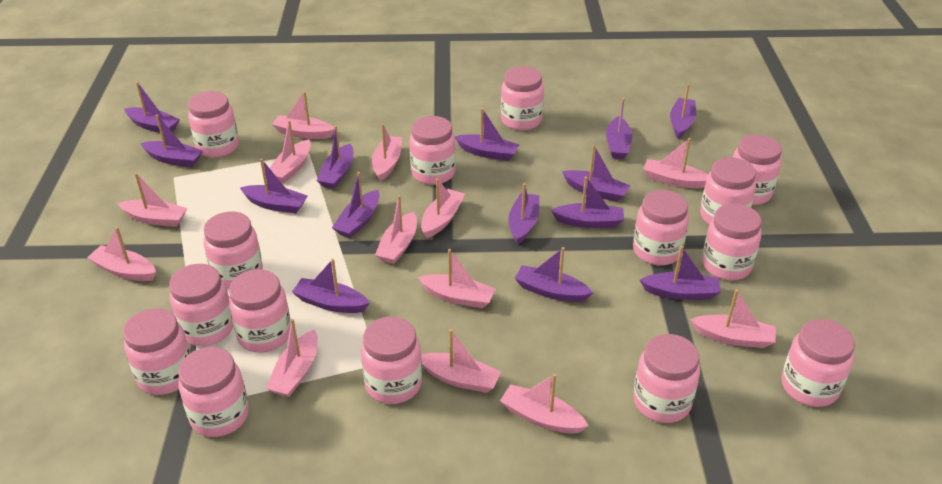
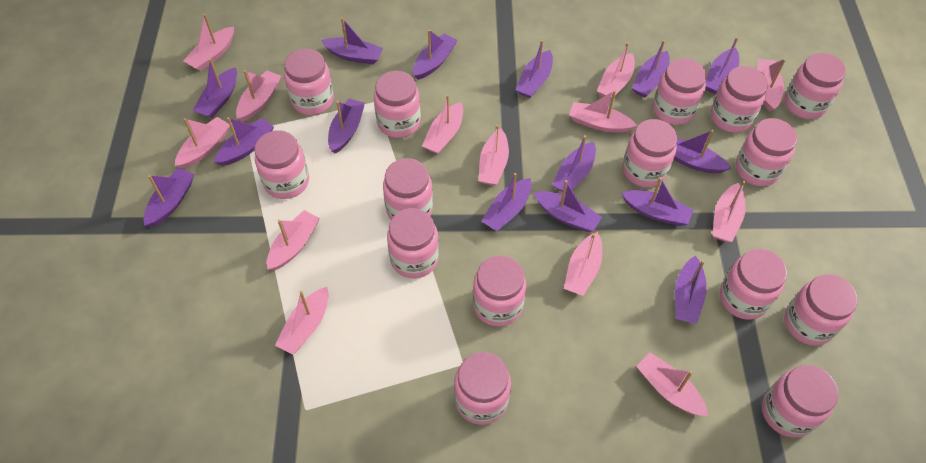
purple boat: [124,82,180,133] [140,114,203,167] [240,159,307,213] [292,258,370,313] [317,126,353,189] [332,172,380,238] [455,108,520,161] [508,183,539,245] [515,247,593,302] [551,176,624,228] [562,145,630,202] [606,98,632,159] [640,246,721,300] [670,84,696,139] = 14 -> [144,168,194,227] [193,58,237,118] [214,117,274,166] [321,17,383,64] [328,99,365,154] [413,29,458,80] [481,173,531,231] [516,40,553,98] [534,180,602,232] [552,135,596,194] [621,177,694,226] [632,40,670,98] [674,130,731,174] [675,255,706,324] [706,37,739,94] = 15

